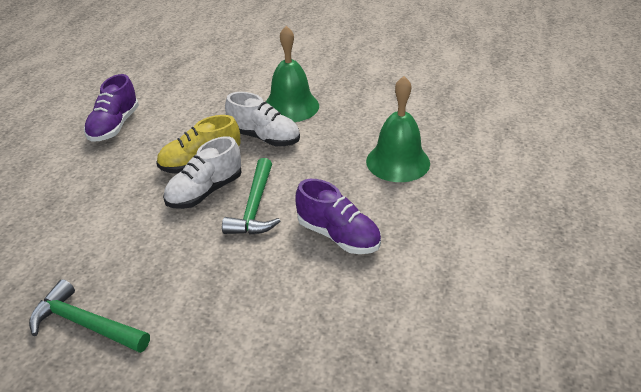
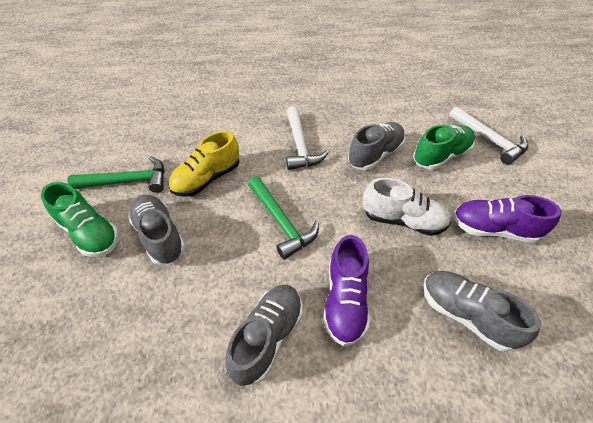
green bell: [266,26,319,122] [366,76,430,182] = 2 -> none = 0
green shoe: none = 0 -> [41,182,119,257] [413,125,475,170] = 2
grey shoe: none = 0 -> [128,195,185,265] [226,285,303,386] [348,122,405,170] [423,271,541,352] = 4
white hammer: none = 0 -> [286,106,328,170] [449,106,528,165] = 2
white shoe: [163,136,242,209] [225,92,300,146] = 2 -> [362,178,451,236] = 1

